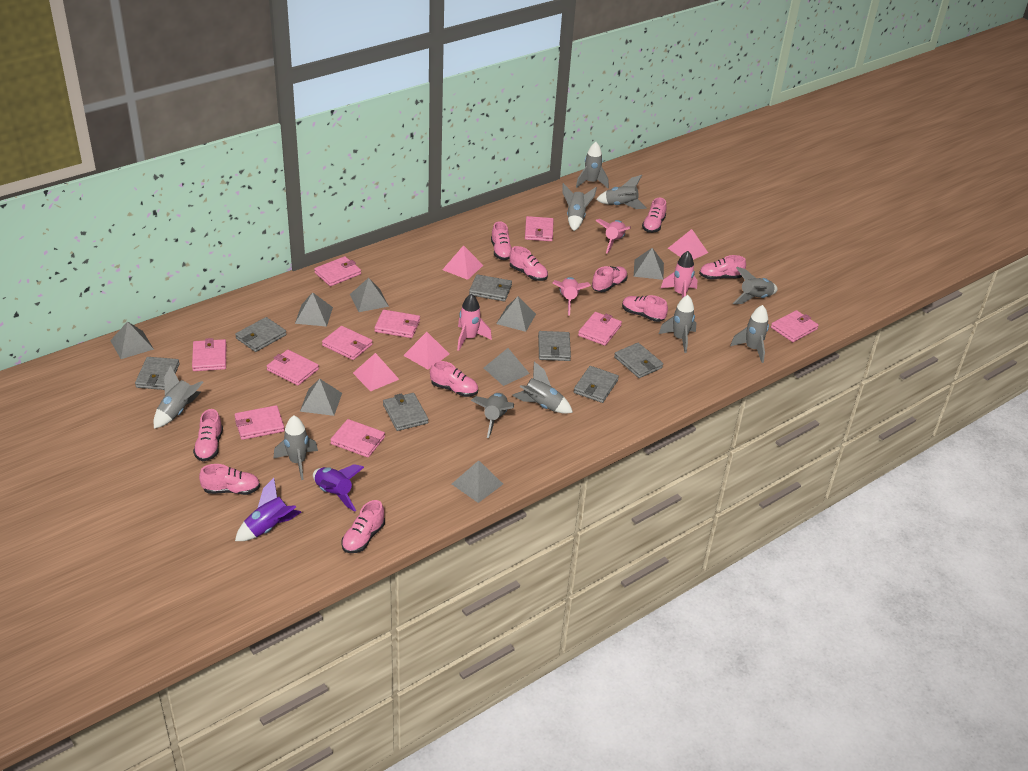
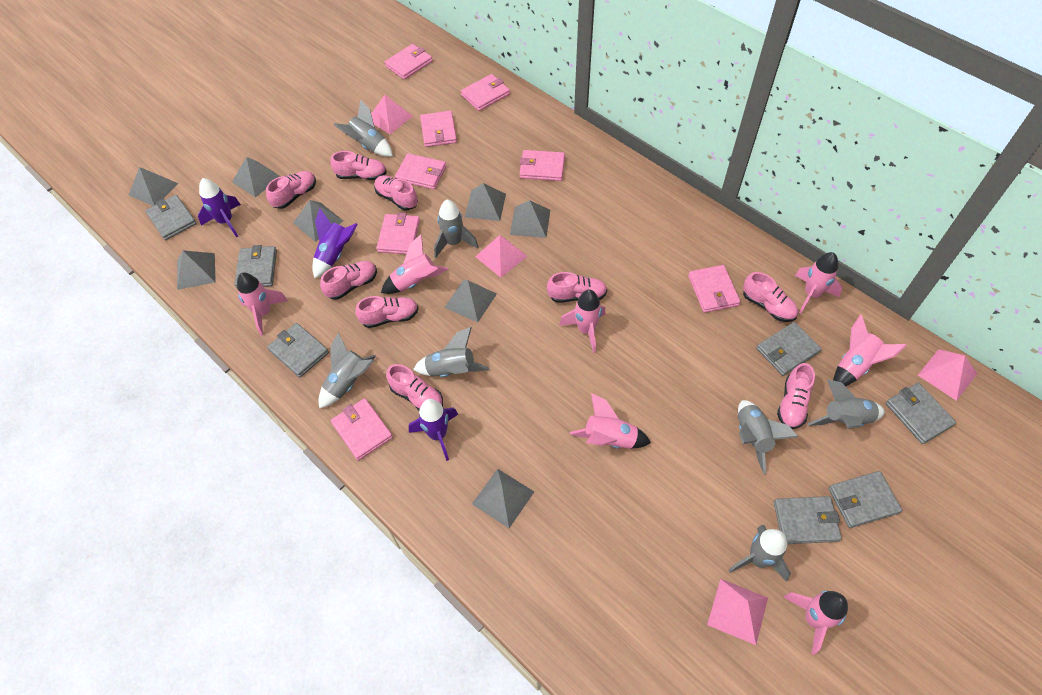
grey rocket: [153,366,203,429] [273,416,318,480] [471,393,514,438] [512,361,573,414] [562,183,597,231] [576,142,609,188] [596,175,647,209] [659,295,696,353] [730,305,769,363] [733,267,778,304] = 10 -> [319,333,376,408] [333,99,393,157] [413,327,489,377] [434,200,478,258] [729,525,791,582] [738,400,798,474] [807,380,885,429] = 7
pink rocket: [457,294,492,351] [552,277,591,316] [595,219,631,254] [661,251,698,298] = 4 -> [237,273,288,336] [381,234,448,294] [559,290,605,353] [570,393,651,449] [783,591,848,655] [795,252,842,313] [833,314,907,386] = 7
pink shoe: [193,409,223,461] [199,464,260,495] [341,500,385,553] [430,361,478,397] [491,221,512,260] [510,246,548,281] [592,266,628,292] [622,295,668,322] [642,197,667,233] [699,255,746,280] = 10 -> [266,171,316,209] [320,261,377,300] [330,151,387,180] [355,296,418,328] [374,175,418,210] [386,364,443,410] [547,272,607,303] [743,272,798,322] [777,363,815,429] = 9
pink wallet: [192,338,226,371] [235,405,285,440] [267,350,319,386] [314,256,361,286] [322,326,373,360] [330,419,385,458] [374,310,420,338] [525,216,554,241] [578,312,622,346] [771,310,819,342] = 10 -> [331,398,393,460] [377,213,420,254] [384,44,432,80] [395,153,446,189] [420,111,457,147] [461,74,510,111] [519,150,565,181] [688,265,740,313] = 8
purple rocket: [235,478,302,541] [313,464,364,512] = 2 -> [198,178,241,238] [312,208,358,279] [409,399,458,461] = 3

